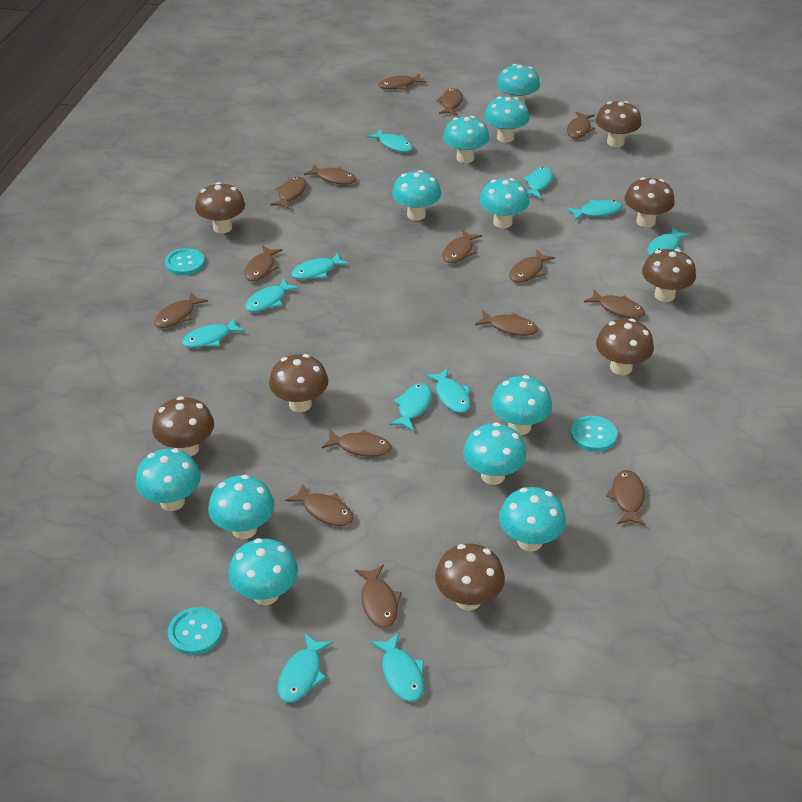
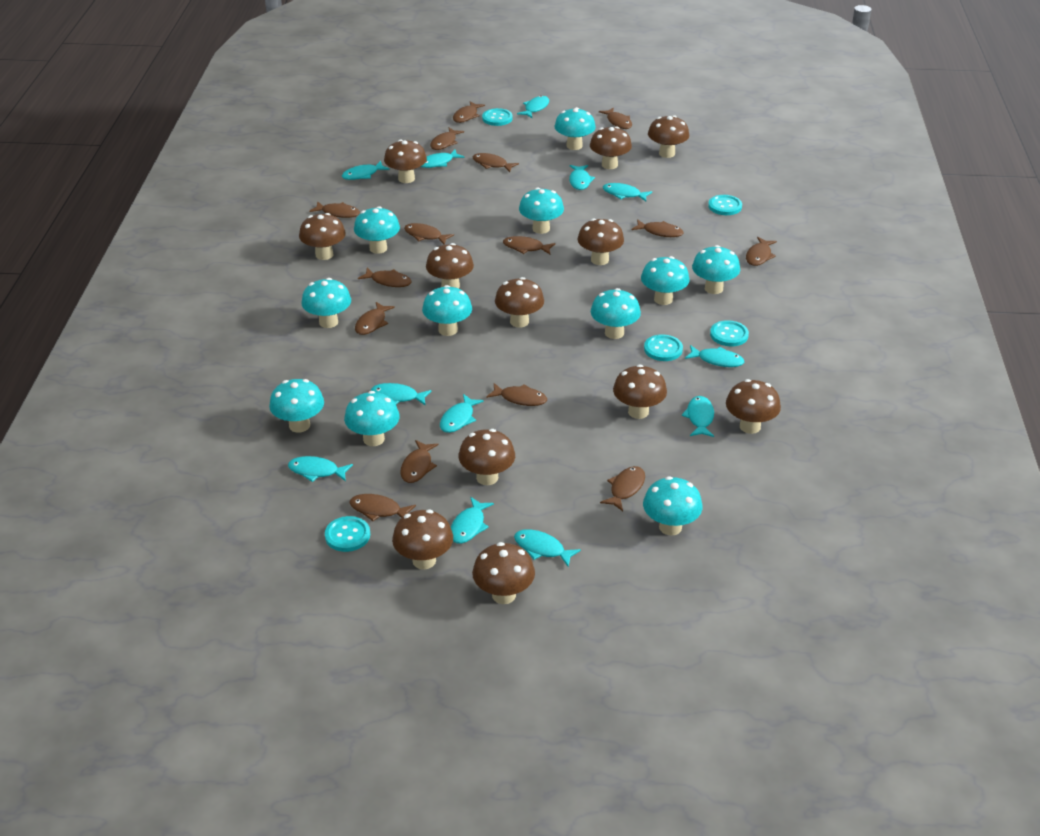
brown mushroom: [152,396,214,456] [195,182,245,233] [269,354,328,412] [435,543,505,611] [596,101,641,147] [596,319,654,375] [624,177,675,228] [642,249,696,302] = 8 -> [299,213,346,260] [384,140,427,183] [392,510,453,570] [426,243,474,289] [459,429,515,485] [472,542,535,604] [495,277,544,327] [578,218,624,265] [590,126,632,169] [613,365,667,419] [648,115,689,158] [726,379,781,434] = 12
turquoise button: [165,248,205,275] [168,607,223,655] [571,416,618,452] = 3 -> [325,516,370,552] [482,108,513,126] [644,334,683,361] [708,195,742,215] [710,320,749,347] = 5
turquoise fish: [182,317,245,348] [245,278,299,312] [278,633,333,703] [291,253,349,279] [367,129,413,152] [370,633,424,702] [389,383,432,431] [425,368,471,413] [523,167,553,199] [567,200,623,221] [647,226,690,255] = 11 -> [288,456,353,482] [342,161,390,180] [371,383,432,406] [420,150,465,168] [440,394,484,433] [451,497,494,544] [514,529,581,567] [517,96,549,118] [569,165,595,190] [603,183,652,201] [682,396,714,437] [685,345,744,367] = 12

